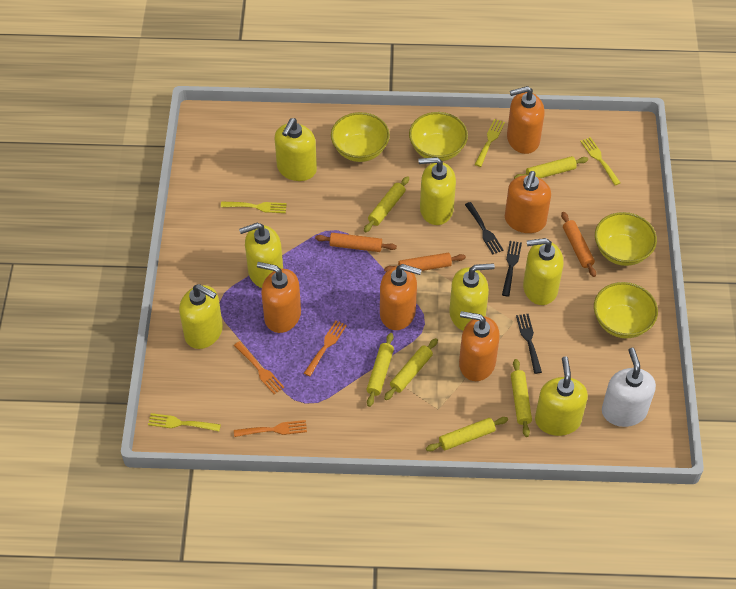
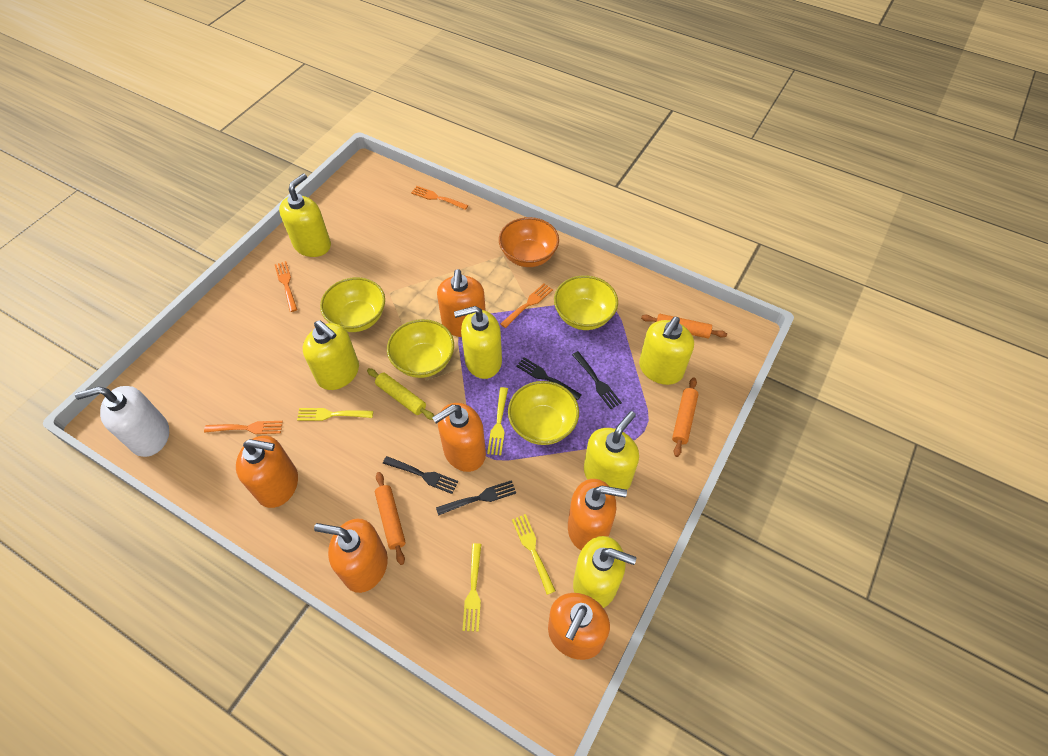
black fork: [465,202,503,254] [502,241,522,297] [516,314,542,374] = 3 -> [383,456,458,494] [436,480,516,516] [516,357,582,400] [572,351,622,409] = 4
orange bowl: none = 0 -> [499,217,559,267] = 1
orange fork: [234,341,284,394] [234,420,307,437] [304,320,347,377] = 3 -> [204,421,283,434] [275,261,298,312] [411,186,468,210] [500,284,553,328] = 4
orange soap dispenser: [257,262,301,333] [380,264,422,330] [459,311,500,381] [505,171,551,233] [507,86,544,154] = 5 -> [236,435,298,508] [314,519,388,593] [432,403,486,472] [437,269,486,337] [548,593,610,660] [568,479,627,550] = 6
yellow rolling pin: [364,176,409,232] [366,333,394,407] [384,338,438,400] [426,417,508,451] [511,359,532,437] [514,156,588,179] = 6 -> [367,368,434,420] = 1
yellow soap dispenser: [179,284,223,349] [239,223,283,288] [275,118,317,181] [418,157,456,225] [449,263,495,331] [523,238,564,305] [535,356,588,436] = 7 -> [279,173,331,257] [303,320,359,390] [454,306,502,379] [573,536,636,608] [584,411,639,490] [639,317,694,385] = 6

